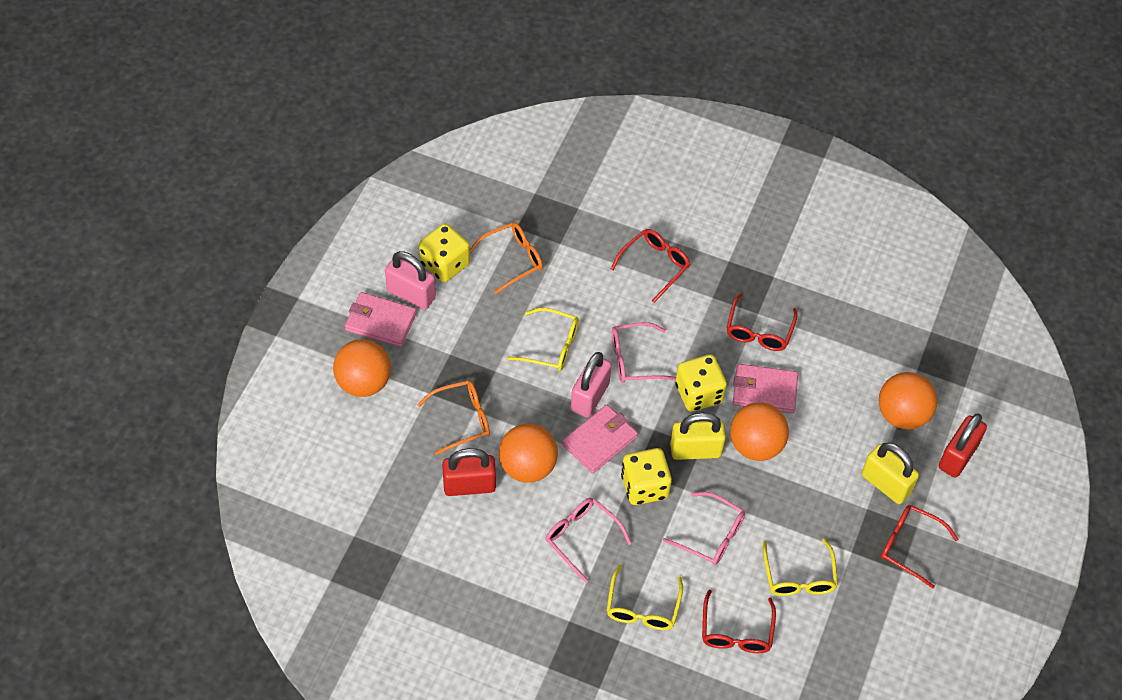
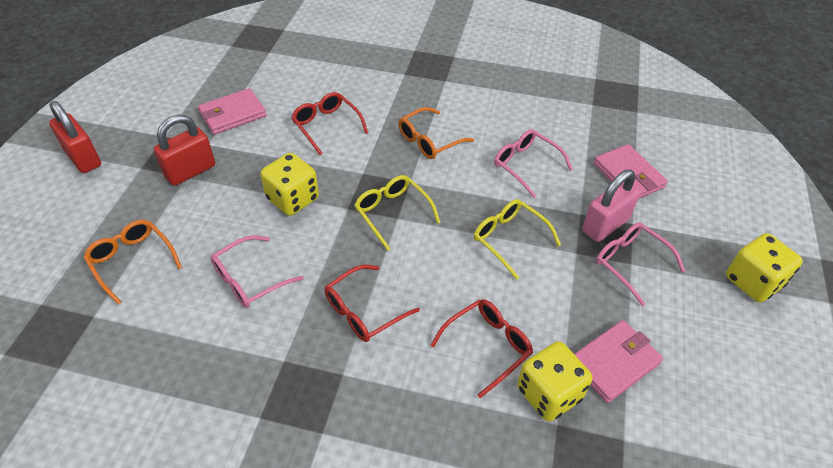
orange ball: [333,339,391,397] [499,424,558,483] [730,402,789,461] [879,372,937,430] = 4 -> none = 0
pink padlock: [385,251,436,310] [571,352,612,418] = 2 -> [582,170,640,242] = 1
red glasses: [610,229,690,302] [702,590,776,653] [727,294,798,351] [881,505,958,589] = 4 -> [291,92,368,155] [324,265,420,342] [430,299,533,398] = 3
yellow glasses: [508,308,579,371] [606,564,683,630] [763,539,838,596] = 3 -> [354,175,441,251] [474,199,561,280] = 2
yellow padlock: [670,413,726,460] [862,442,919,504] = 2 -> none = 0

